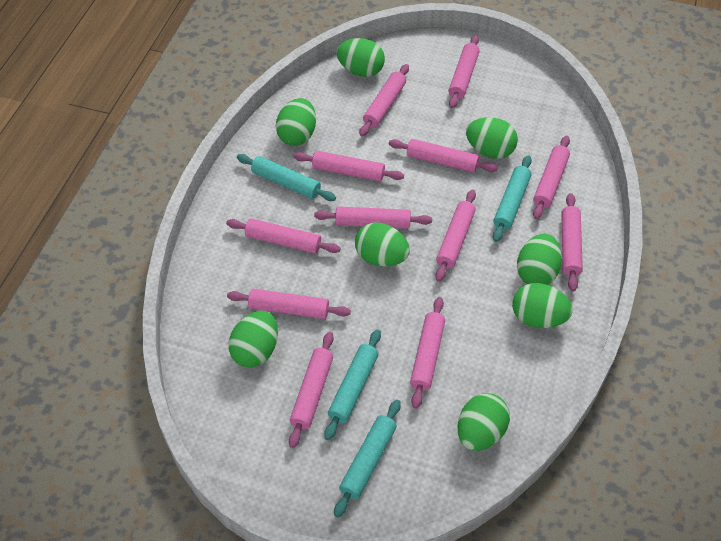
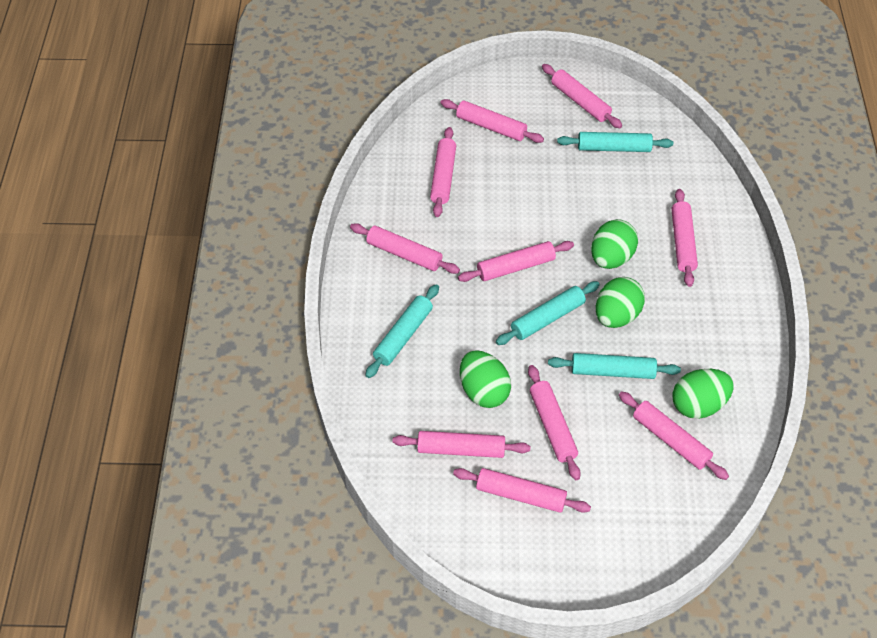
green egg: [228,311,278,368] [276,98,316,146] [336,38,385,77] [355,222,410,267] [458,393,510,451] [466,117,518,159] [512,283,573,328] [517,234,562,285] = 8 -> [460,350,511,408] [591,219,638,269] [596,277,645,328] [672,369,734,419] = 4
pink rolling pin: [226,218,341,254] [227,289,351,319] [289,332,334,448] [293,151,404,181] [314,206,432,229] [360,64,409,136] [389,139,498,173] [410,297,445,409] [435,189,476,282] [448,35,480,108] [533,136,570,219] [561,193,583,291] = 12 -> [350,223,460,274] [393,431,530,458] [430,127,456,217] [440,99,544,143] [453,468,591,513] [458,241,574,282] [528,365,581,480] [542,64,622,128] [619,391,729,480] [671,189,698,287] = 10

